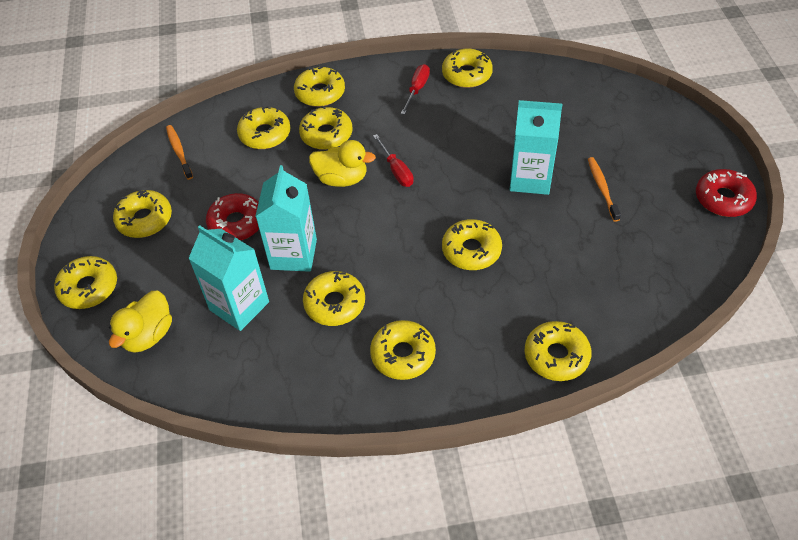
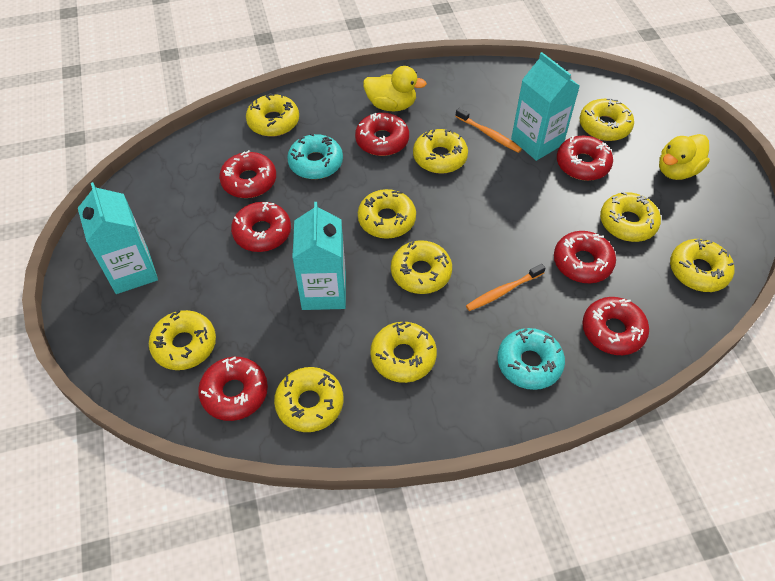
red donut: [206,193,259,241] [696,169,757,217] = 2 -> [198,357,268,421] [219,150,276,198] [231,202,291,252] [355,113,409,156] [554,231,616,283] [557,136,613,181] [582,297,649,355] = 7
red screwdriver: [373,134,414,187] [401,64,430,115] = 2 -> none = 0
turquoise donut: none = 0 -> [287,133,343,179] [497,328,565,390] = 2

